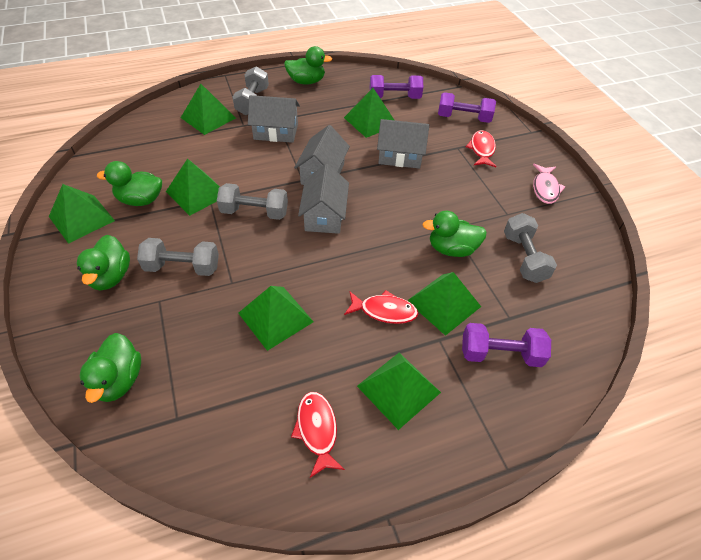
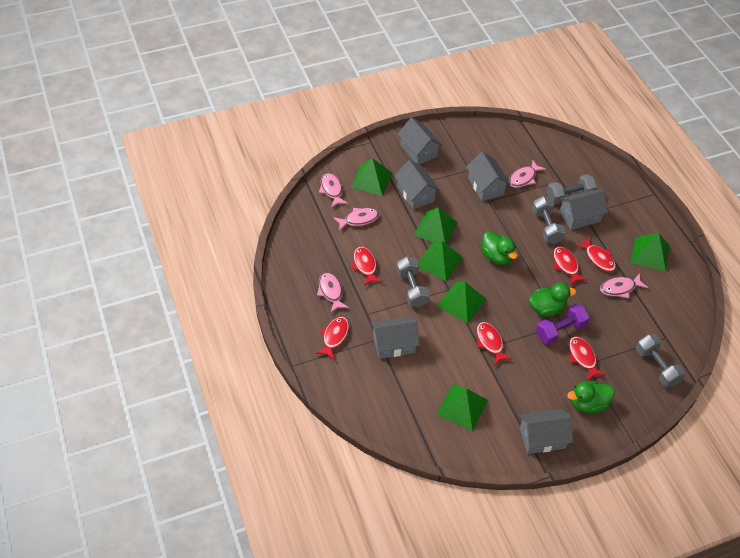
green duck: [77,235,130,290] [80,333,141,403] [97,161,162,206] [284,46,332,85] [422,211,487,257] = 5 -> [481,231,517,265] [529,283,576,317] [567,381,615,413] = 3
green pyramid: [49,184,115,244] [166,159,220,216] [181,84,236,135] [238,286,314,351] [344,88,394,138] [357,352,441,430] [407,272,481,336] = 7 -> [351,158,392,196] [413,207,458,244] [418,241,463,281] [436,385,488,431] [437,282,486,323] [631,233,670,272] = 6
grey house: [248,95,300,143] [294,125,350,185] [298,164,349,234] [377,119,429,169] = 4 -> [371,316,420,359] [394,160,440,210] [397,117,442,164] [466,152,510,201] [519,409,573,454] [559,190,608,230] = 6
pink fish: [533,164,565,204] = 1 -> [317,272,349,313] [319,173,348,208] [333,208,380,231] [509,160,546,188] [600,273,648,298] = 5
purple dumbbell: [370,75,423,99] [438,92,496,123] [462,323,551,367] = 3 -> [536,304,590,345] = 1
red fish: [291,392,345,478] [344,290,418,324] [466,130,497,167] = 3 -> [316,317,349,360] [352,247,382,286] [476,322,512,365] [553,247,587,286] [569,337,606,381] [575,237,616,272] = 6

